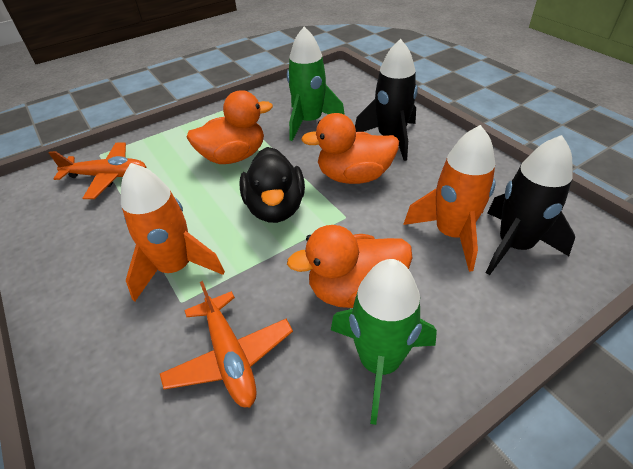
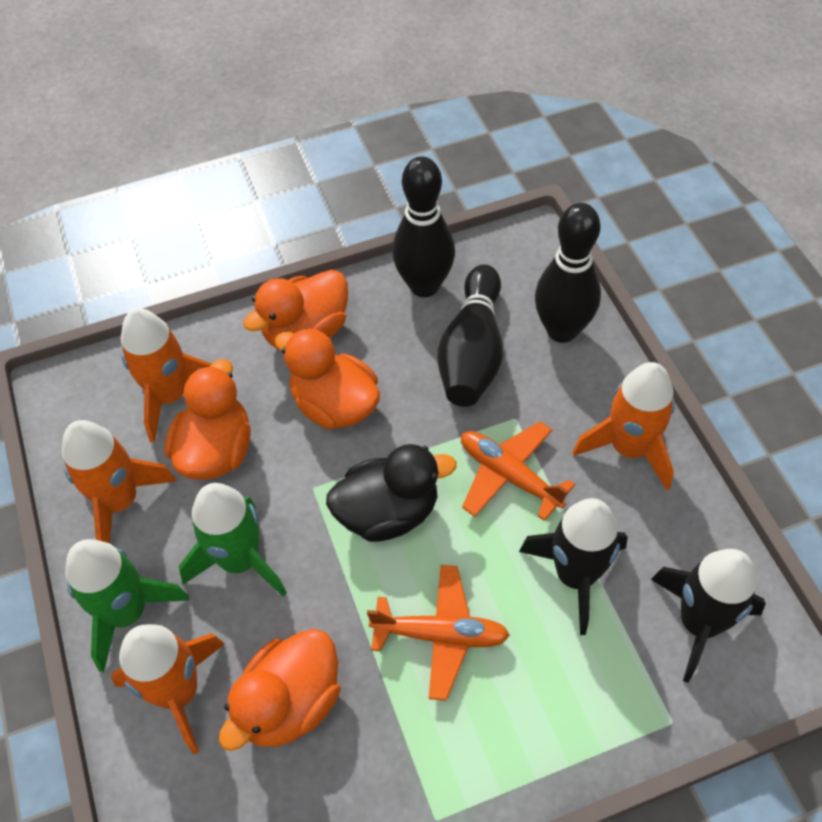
black bowling pin: none = 0 -> [392,156,455,297] [437,264,503,407] [535,203,601,343] = 3
orange duck: [186,90,273,164] [287,225,412,308] [301,113,399,184] = 3 -> [165,359,251,480] [219,629,341,751] [243,270,348,349] [275,328,380,430] = 4
orange rocket: [121,163,225,302] [403,125,496,272] = 2 -> [62,420,176,544] [111,624,225,755] [121,308,211,442] [573,362,675,490] = 4

